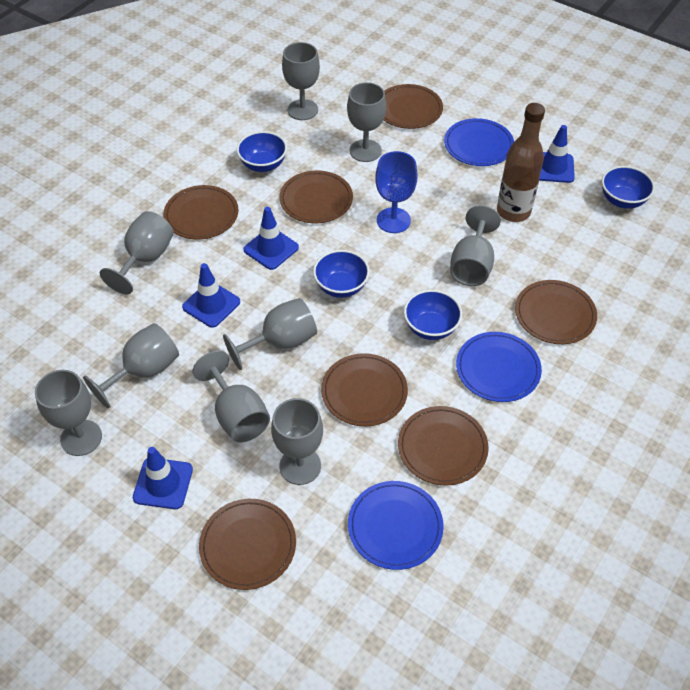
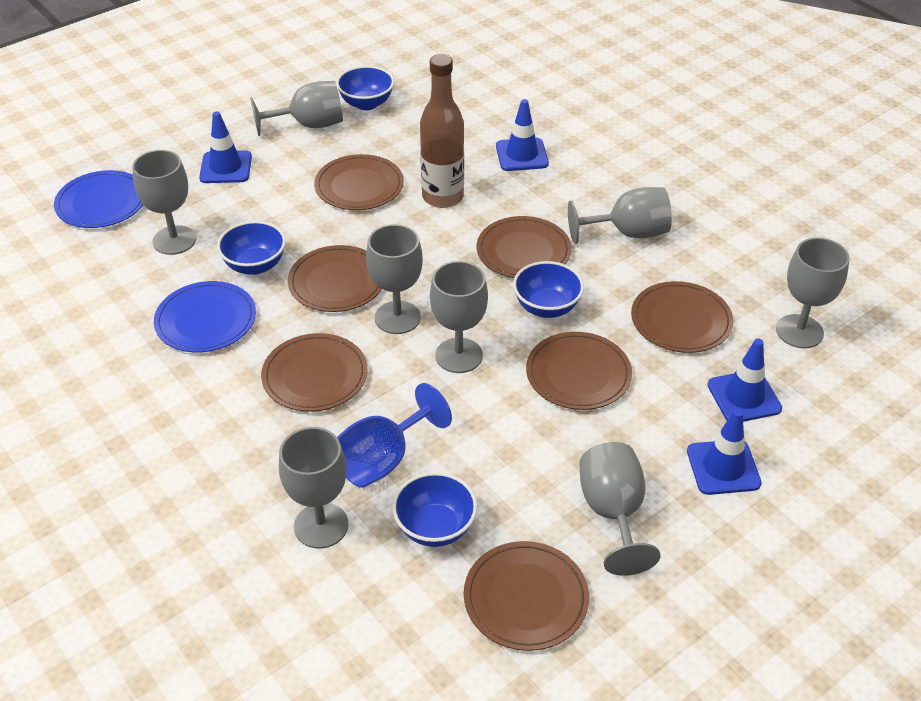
blue plate: [348,481,444,570] [444,118,514,166] [456,332,542,402] = 3 -> [54,170,143,228] [154,281,256,352] = 2
grey goblet: [35,370,102,456] [83,323,179,408] [100,211,174,294] [192,350,270,442] [223,298,317,370] [271,398,323,485] [282,42,320,120] [347,82,386,162] [450,205,501,286] = 9 -> [132,150,196,255] [250,81,343,136] [279,427,348,549] [366,224,423,334] [430,261,488,373] [568,187,672,244] [579,442,661,576] [776,238,850,348] = 8

